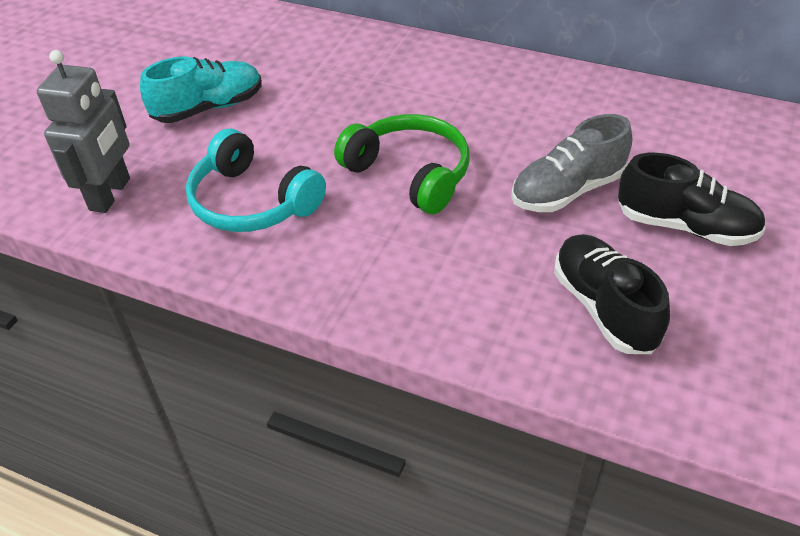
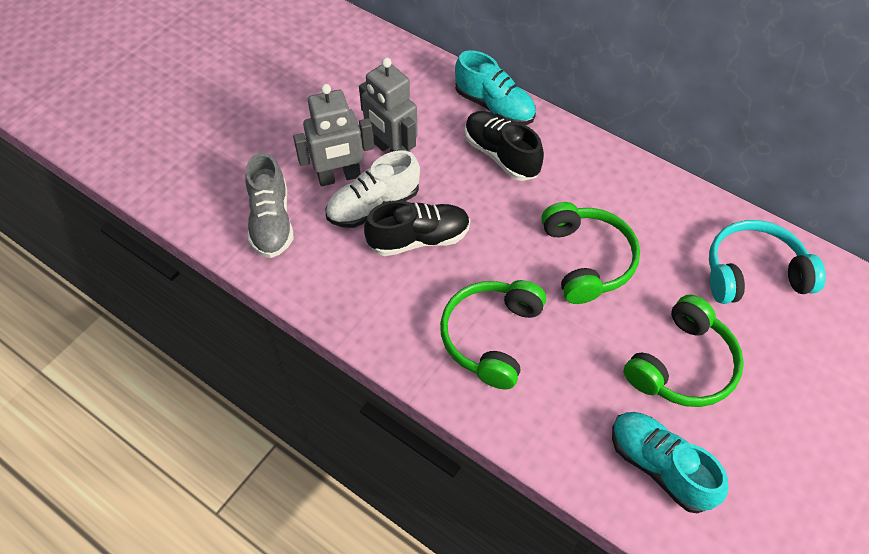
green headphones: [334,114,469,214] = 1 -> [440,280,546,389] [541,202,640,304] [623,295,744,407] = 3
grey robot: [37,50,130,213] = 1 -> [293,84,374,186] [359,57,418,152] = 2
turquoise shoe: [140,57,262,123] = 1 -> [455,50,536,125] [612,412,728,513] = 2
white shoe: none = 0 -> [325,150,420,228] = 1

